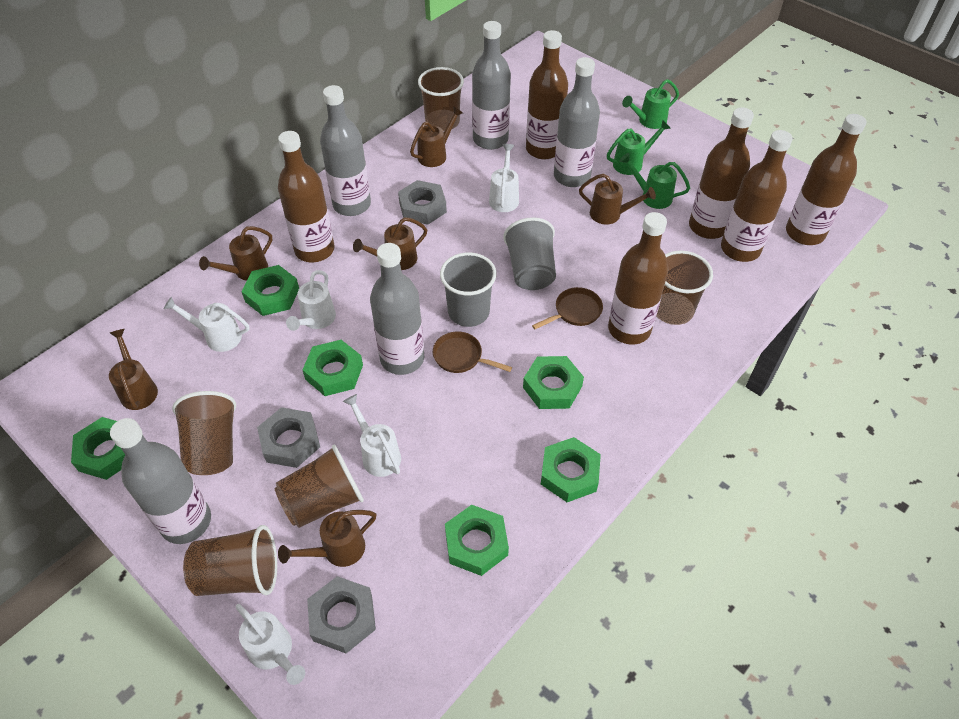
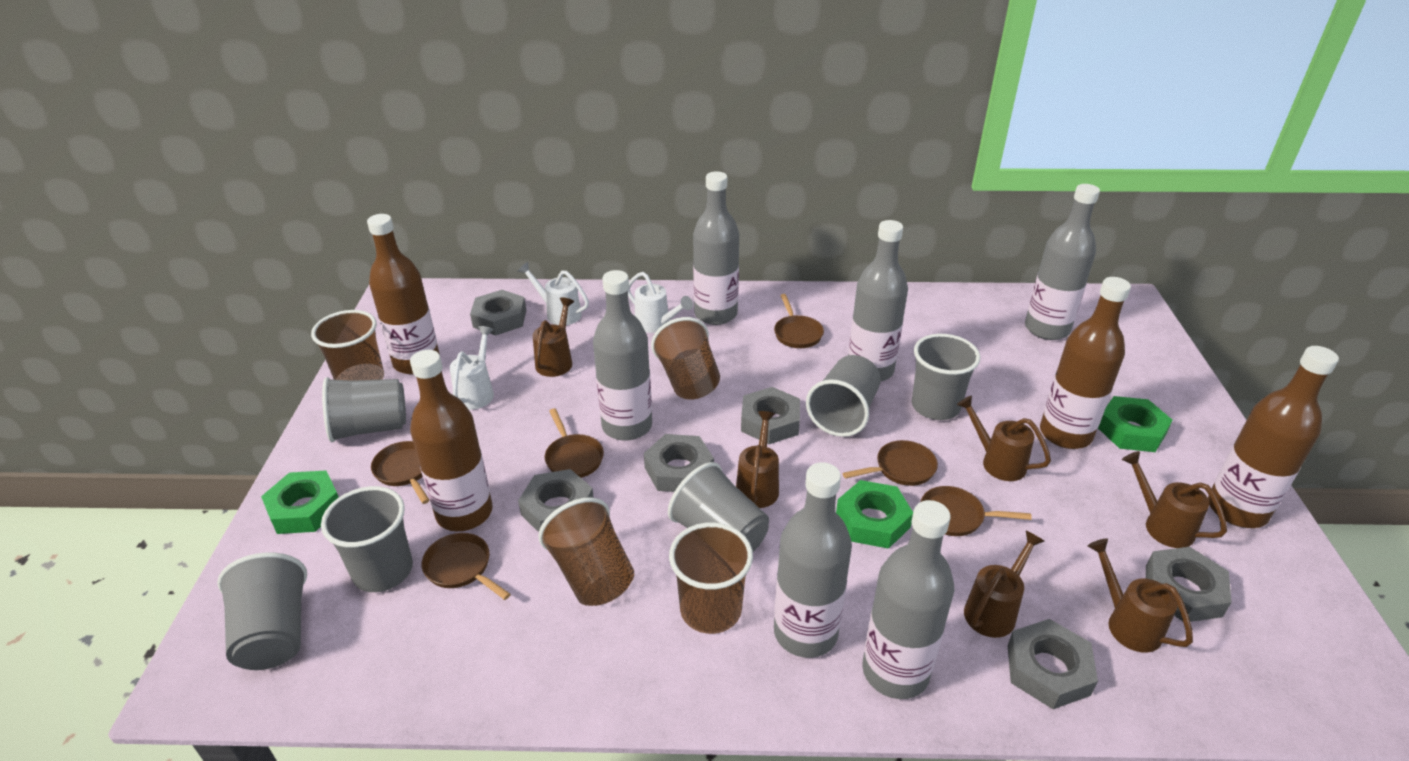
brown bottle: [278,131,335,262] [526,30,568,160] [608,212,668,344] [689,107,754,239] [721,130,793,262] [786,114,866,245] = 6 -> [367,214,440,375] [410,350,493,531] [1040,277,1131,449] [1208,346,1339,528] = 4
brown cup: [172,391,236,475] [183,525,277,596] [275,445,364,528] [418,67,464,131] [657,250,713,325] = 5 -> [311,310,384,381] [538,497,634,606] [651,317,720,400] [669,523,753,634] = 4
brown pan: [433,331,512,373] [532,287,603,329] = 2 -> [371,441,430,504] [422,533,511,600] [545,408,604,478] [774,294,824,348] [843,440,938,486] [921,486,1032,536] = 6
green nut: [71,417,125,480] [241,265,299,316] [303,340,363,396] [445,505,509,576] [523,356,584,409] [541,437,601,502] = 6 -> [261,471,339,534] [836,480,913,549] [1098,396,1172,452] = 3
green watering can: [607,120,670,175] [619,153,690,209] [622,79,679,129] = 3 -> none = 0
grey bottle: [110,418,211,544] [320,85,371,216] [370,243,424,375] [472,21,511,150] [554,57,600,187] = 5 -> [593,270,652,441] [693,171,739,325] [774,462,852,658] [848,220,908,381] [862,500,954,699] [1025,184,1100,340] = 6
grey cup: [440,252,497,327] [503,217,556,290] = 2 -> [217,553,307,670] [321,486,413,592] [322,377,406,442] [668,462,769,552] [806,355,881,437] [912,334,980,420] = 6
grey nut: [257,407,320,468] [307,576,376,653] [398,180,447,225] = 3 -> [470,290,526,336] [518,469,594,532] [644,434,714,492] [741,387,800,444] [1007,619,1098,709] [1146,547,1232,622] = 6
white watering can: [163,297,249,352] [236,604,305,685] [286,270,336,331] [343,394,401,477] [489,144,519,212] = 5 -> [450,326,494,410] [518,262,589,325] [628,272,693,333] = 3

